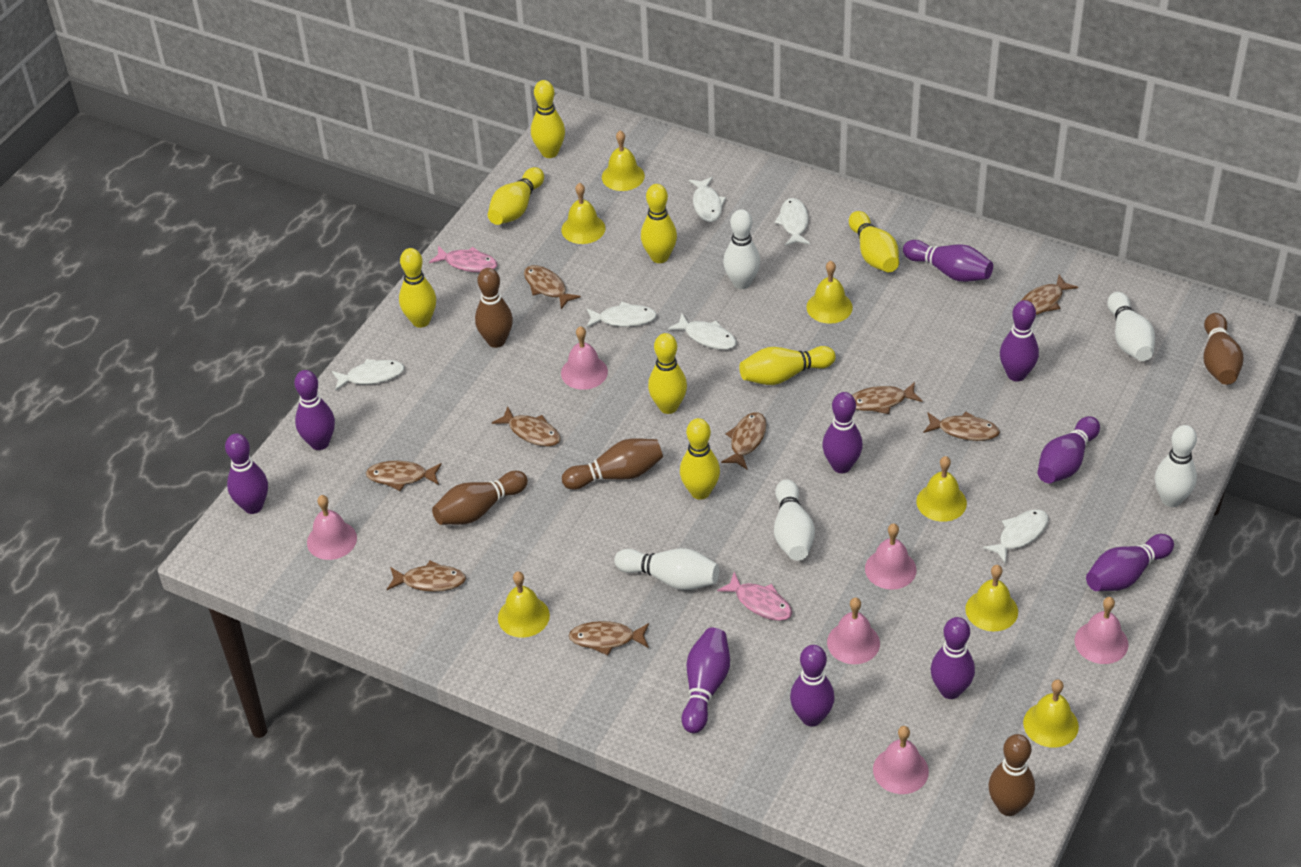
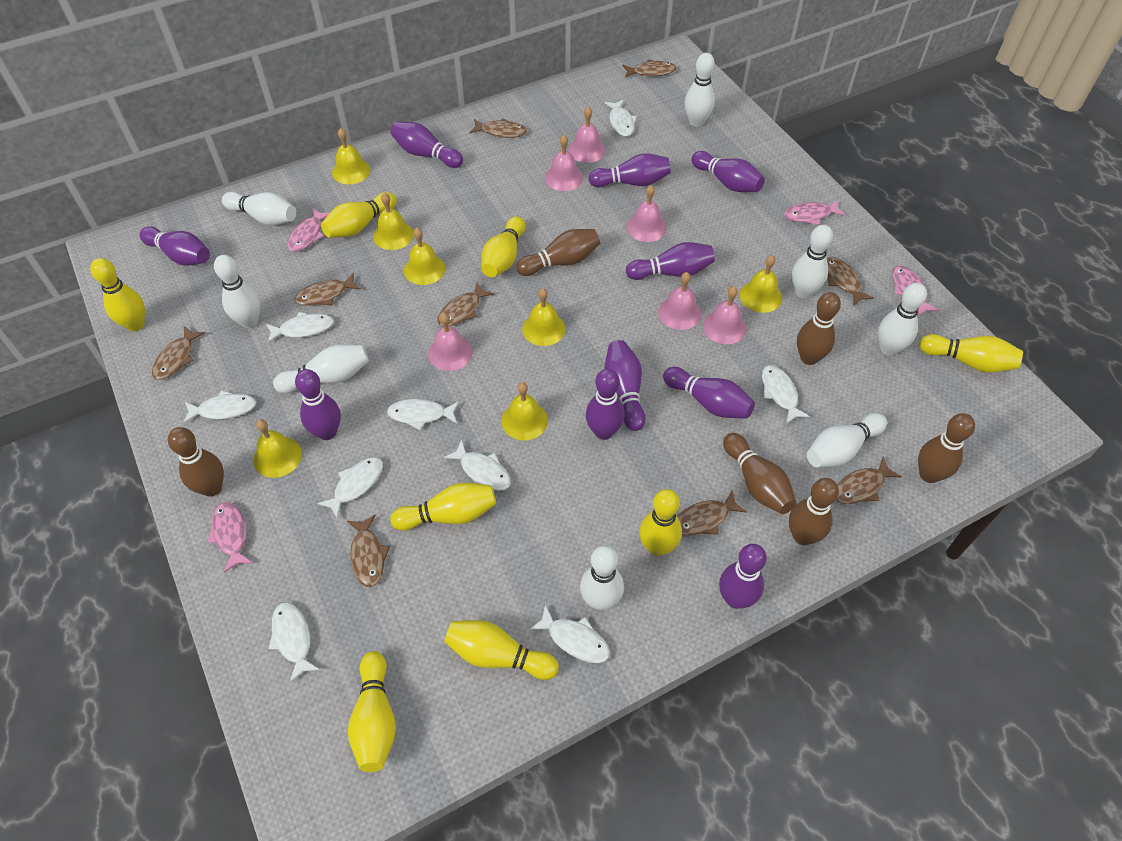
brown bowling pin: [432,471,528,525] [475,268,513,348] [562,438,663,490] [988,734,1035,816] [1203,313,1243,385] = 5 -> [168,427,224,497] [516,229,600,276] [723,433,797,514] [789,478,839,545] [797,292,841,365] [918,413,975,483] = 6
pink fish: [429,246,498,272] [717,572,792,621] = 2 -> [207,502,253,573] [288,208,329,252] [784,200,846,225] [892,266,940,317] = 4
white bowling pin: [614,548,719,590] [723,209,760,289] [774,479,815,561] [1107,292,1155,361] [1155,425,1197,507] = 5 -> [214,255,261,328] [222,192,296,226] [273,345,369,393] [580,545,624,610] [684,53,715,127] [792,225,833,299] [807,413,887,467] [878,283,927,356] = 8
white fish: [332,359,404,391] [586,302,657,328] [668,314,737,350] [689,177,726,222] [774,198,810,246] [983,510,1048,563] = 6 -> [183,390,256,424] [266,312,334,343] [269,602,320,683] [317,457,383,519] [387,399,459,430] [444,439,511,491] [529,605,610,663] [604,100,637,137] [762,365,810,424] = 9

